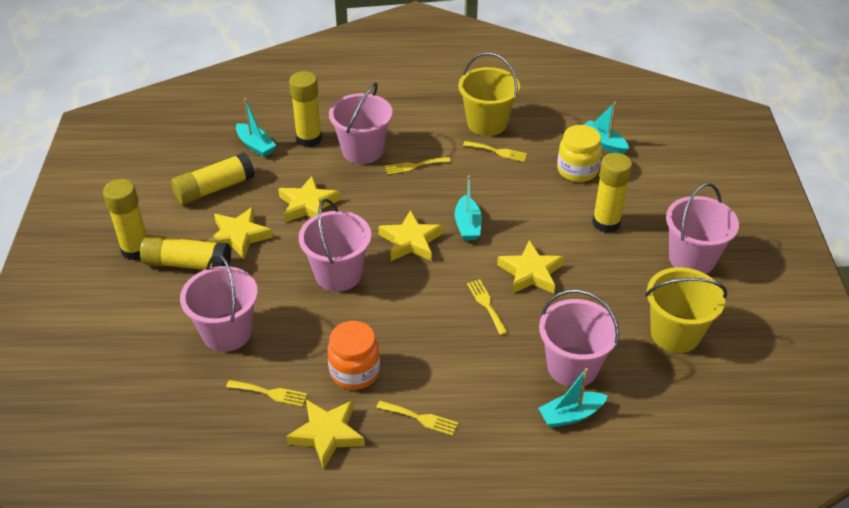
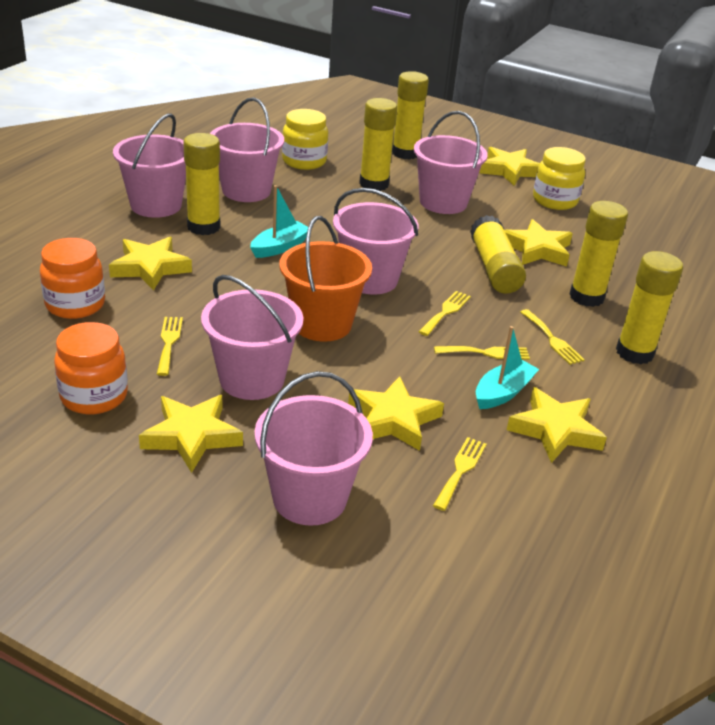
orange bucket: none = 0 -> [280,216,372,342] = 1
orange jar: [327,321,380,390] = 1 -> [40,238,105,319] [54,322,128,415] = 2
pink bucket: [180,254,258,352] [299,199,371,292] [329,83,393,164] [539,289,619,387] [666,183,739,274] = 5 -> [113,113,186,218] [201,275,303,400] [210,97,284,202] [255,371,373,526] [333,188,419,294] [414,111,488,214] = 6
turquoise boat: [236,98,276,157] [455,175,482,241] [538,368,608,428] [583,102,629,154] = 4 -> [250,185,308,258] [476,326,539,409] = 2
yellow bucket: [458,52,520,136] [645,267,727,353] = 2 -> none = 0
yellow glue stick: [103,179,147,261] [140,235,231,270] [171,152,255,205] [289,71,322,147] [592,153,632,233] = 5 -> [183,133,220,235] [359,98,397,191] [392,71,429,160] [470,215,526,293] [569,201,628,307] [616,251,683,364] = 6
yellow jar: [557,125,602,182] = 1 -> [282,109,328,170] [533,147,586,210] = 2
yellow star: [207,207,273,259] [278,176,341,222] [286,400,365,469] [378,210,443,261] [497,240,564,294] = 5 -> [109,237,192,291] [139,395,243,473] [348,376,444,451] [479,147,540,186] [504,219,573,267] [507,387,607,463] = 6

